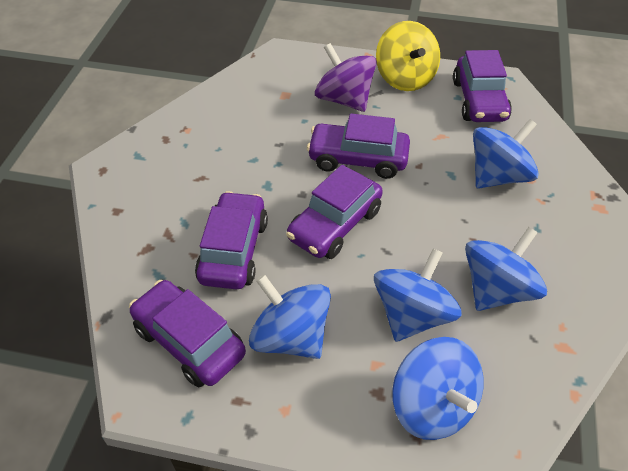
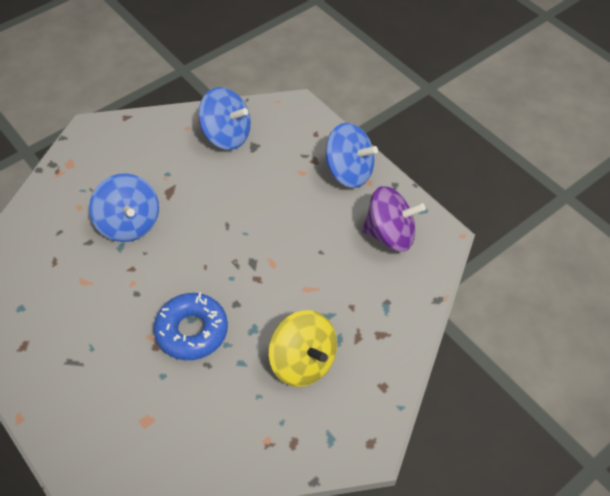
blue donut: none = 0 -> [154,293,228,360] = 1
blue spinning top: [249,274,331,359] [374,249,462,342] [392,337,484,440] [465,227,547,311] [473,119,539,188] = 5 -> [89,173,159,242] [198,87,251,150] [325,123,378,188] = 3
purple car: [129,280,246,387] [195,191,268,290] [286,165,383,259] [307,113,410,179] [453,50,512,122] = 5 -> none = 0

